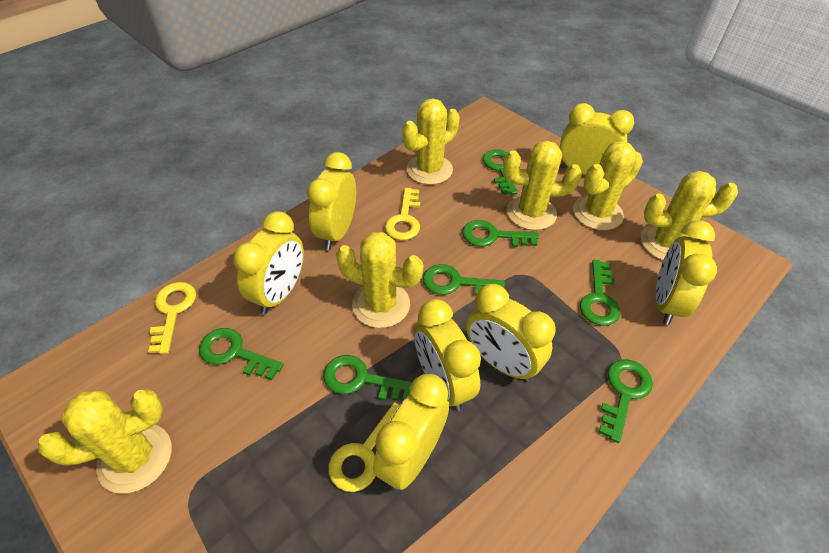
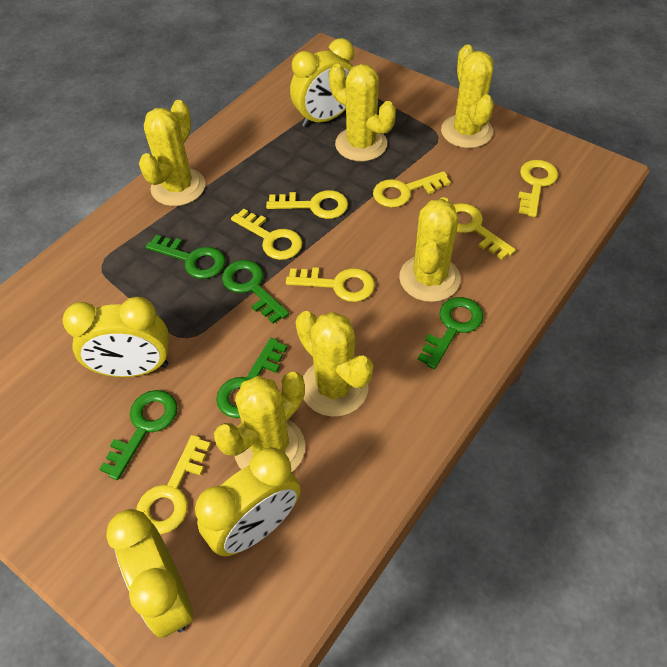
green key: [199,328,284,380] [323,355,412,401] [423,264,505,296] [462,220,539,247] [483,150,518,195] [580,260,620,326] [599,359,653,443] = 7 -> [99,390,178,480] [146,235,225,279] [216,338,287,418] [222,260,289,324] [418,297,483,369] = 5
yellow clock: [233,211,304,314] [307,152,356,250] [373,374,449,490] [414,299,481,411] [466,284,556,382] [560,103,634,175] [656,220,717,325] = 7 -> [63,297,169,377] [106,509,193,638] [195,447,301,556] [290,38,354,127] = 4
yellow key: [148,282,196,354] [328,402,400,492] [385,188,420,240] = 3 -> [136,435,211,534] [231,209,303,260] [266,190,348,219] [286,267,375,302] [373,171,451,208] [453,203,516,260] [518,160,558,217] = 7

